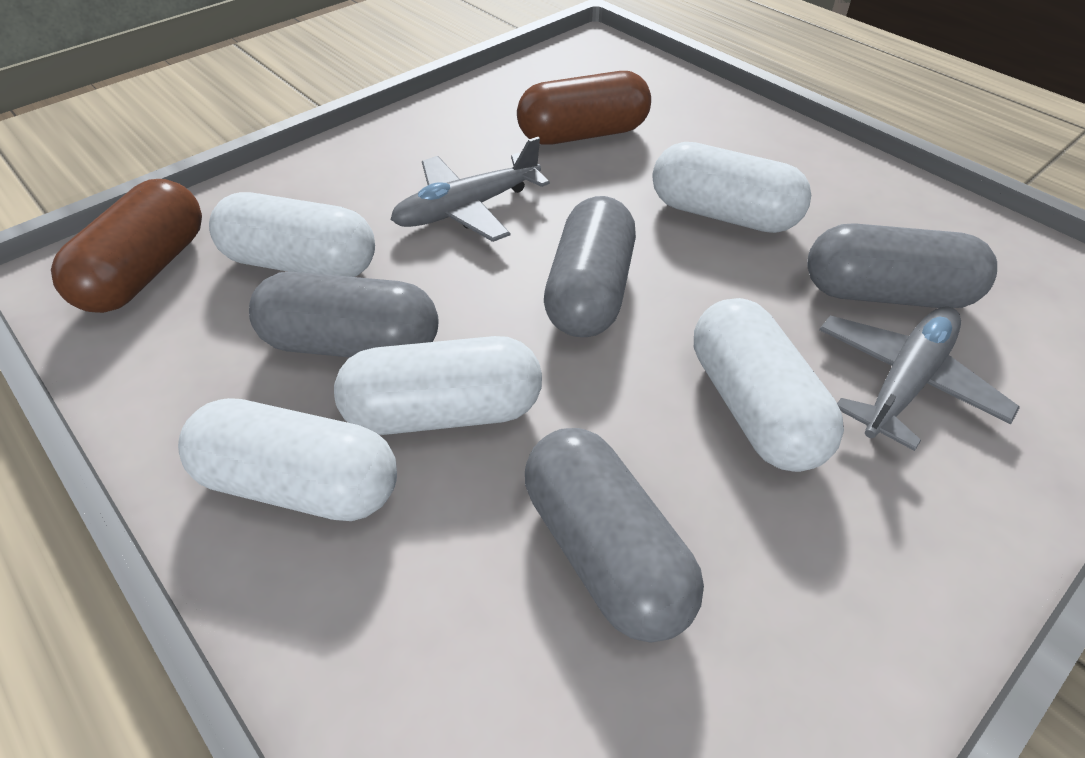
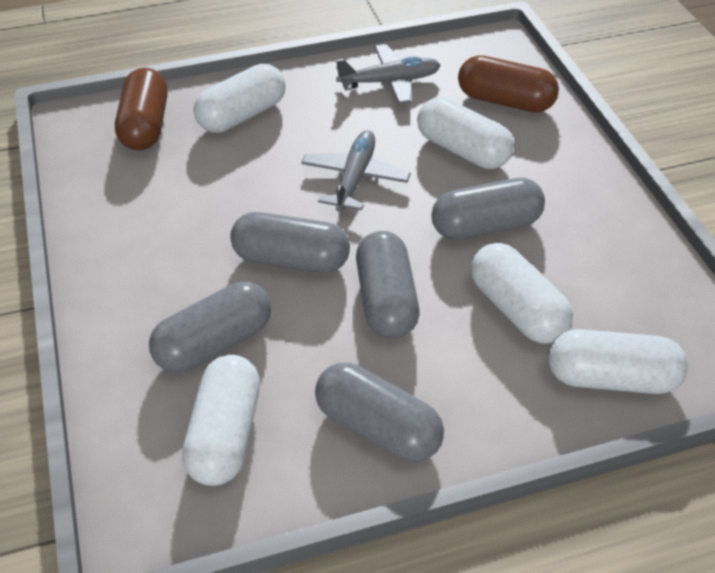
grey capsule: [249,272,438,357] [525,428,704,643] [544,196,636,337] [807,223,997,308] = 4 -> [149,282,271,373] [230,212,350,273] [315,363,444,462] [356,231,419,339] [431,178,545,240] = 5

